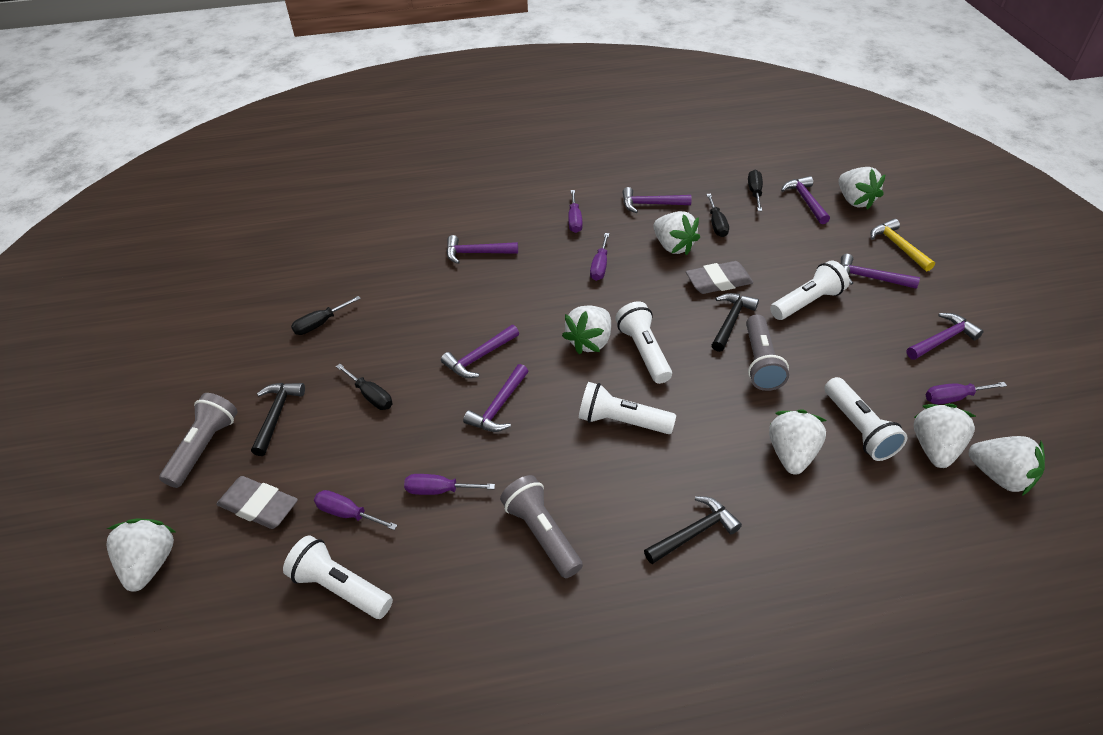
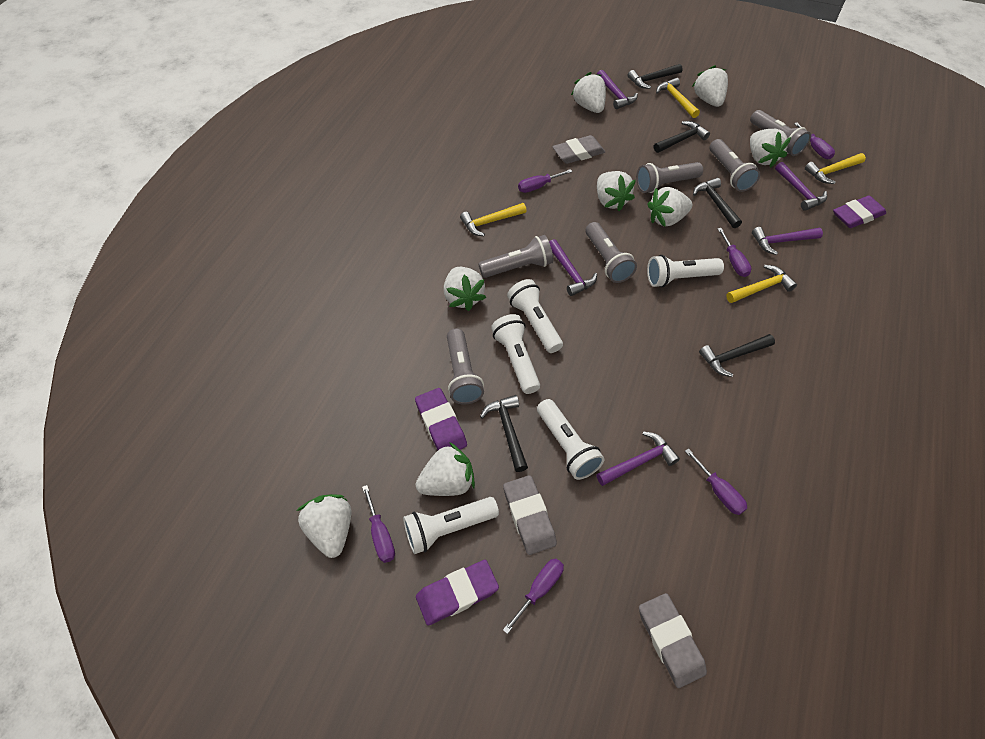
black hammer: [251,383,305,456] [644,496,742,564] [712,293,759,352] = 3 -> [480,395,528,472] [628,64,683,89] [654,121,710,153] [693,178,742,228] [699,334,775,377] = 5
black screwdriver: [291,296,361,335] [336,364,392,410] [707,194,729,237] [748,170,763,211] = 4 -> none = 0
grey eraser: [216,476,298,529] [686,261,753,294] = 2 -> [503,475,557,555] [552,135,605,164] [639,593,707,688] = 3
grey flashlight: [159,393,237,488] [500,475,583,578] [746,314,789,391] = 3 -> [447,328,484,405] [479,235,553,278] [585,222,637,283] [636,162,703,193] [710,139,760,192] [750,110,811,156] = 6
purple eraser: none = 0 -> [415,388,467,450] [416,560,499,626] [833,196,886,228] = 3
purple hammer: [441,325,519,378] [446,235,518,264] [463,364,528,432] [623,187,692,213] [781,176,830,224] [841,254,920,289] [906,313,984,360] = 7 -> [549,239,597,296] [596,431,680,486] [597,70,638,109] [752,227,823,255] [775,162,827,211] = 5
purple screwdriver: [314,490,397,530] [404,474,495,495] [568,190,583,233] [590,233,609,281] [926,382,1007,404] = 5 -> [362,485,395,563] [503,558,564,634] [518,169,573,193] [685,448,747,515] [718,228,752,277] [794,122,835,159] = 6
white strawberry: [107,518,177,592] [562,306,611,354] [653,211,700,255] [769,410,827,474] [838,167,886,210] [914,404,976,468] [968,436,1045,496] = 7 -> [296,494,351,558] [416,442,475,496] [444,267,486,311] [571,72,606,113] [597,171,636,211] [647,187,692,227] [692,65,728,107] [750,129,791,168] = 8
yellow hammer: [870,219,935,271] = 1 -> [460,203,527,236] [656,78,700,118] [726,265,797,303] [805,153,866,184] = 4

